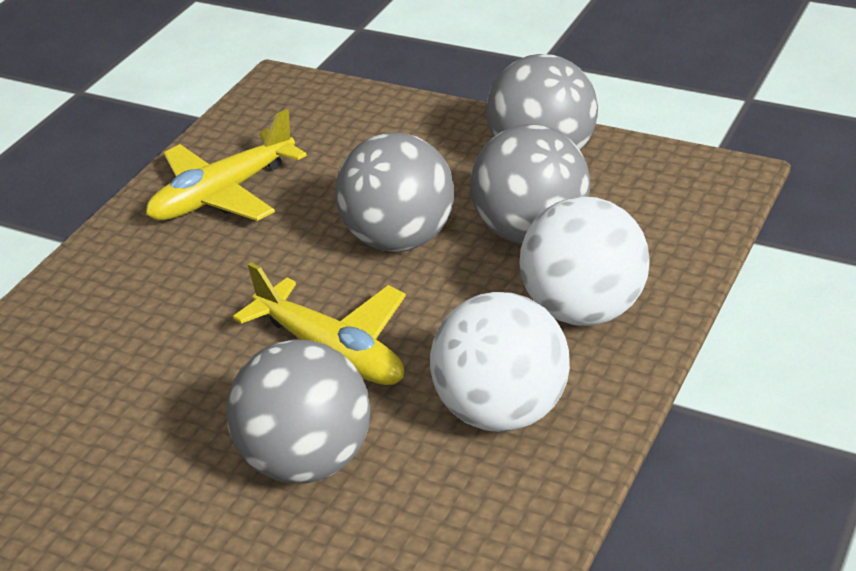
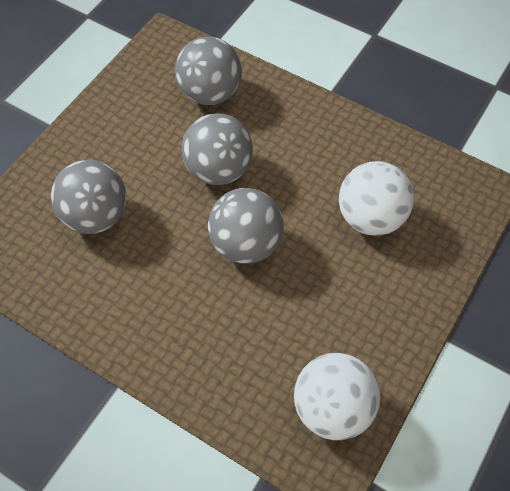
yellow plane: [146,109,307,221] [233,262,406,385] = 2 -> none = 0

